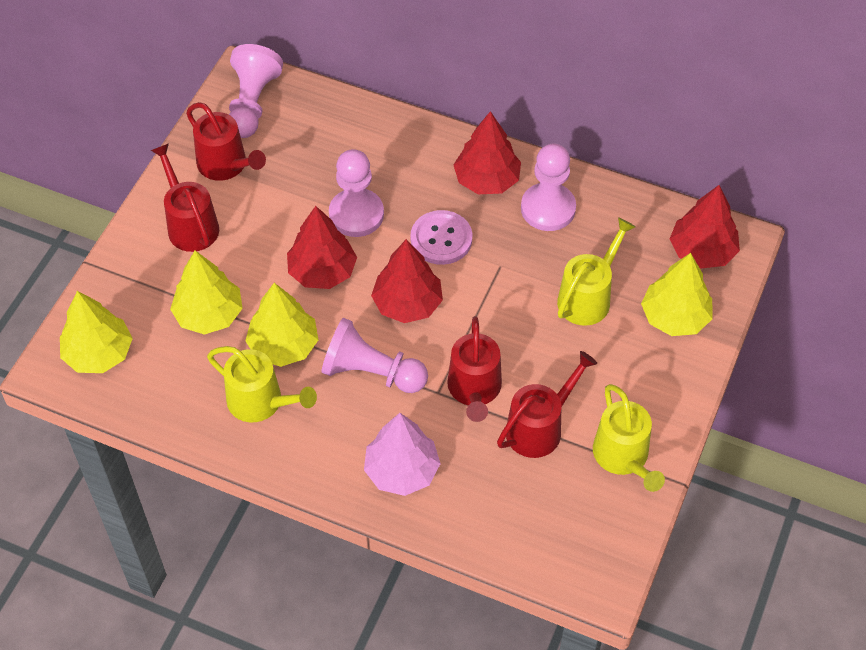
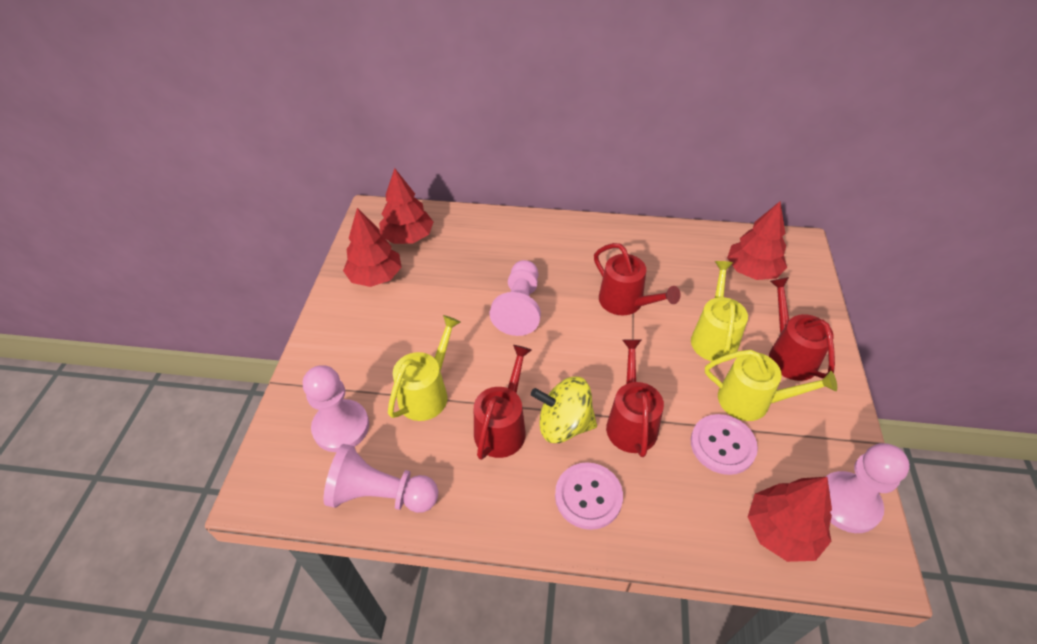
pink button: [410,210,472,265] = 1 -> [555,462,623,530] [691,414,758,475] = 2
pink tree: [364,413,441,496] = 1 -> none = 0
yellow spinning top: none = 0 -> [531,376,597,443] = 1
yellow tree: [60,291,133,373] [170,251,243,335] [245,283,318,367] [641,253,713,336] = 4 -> none = 0

